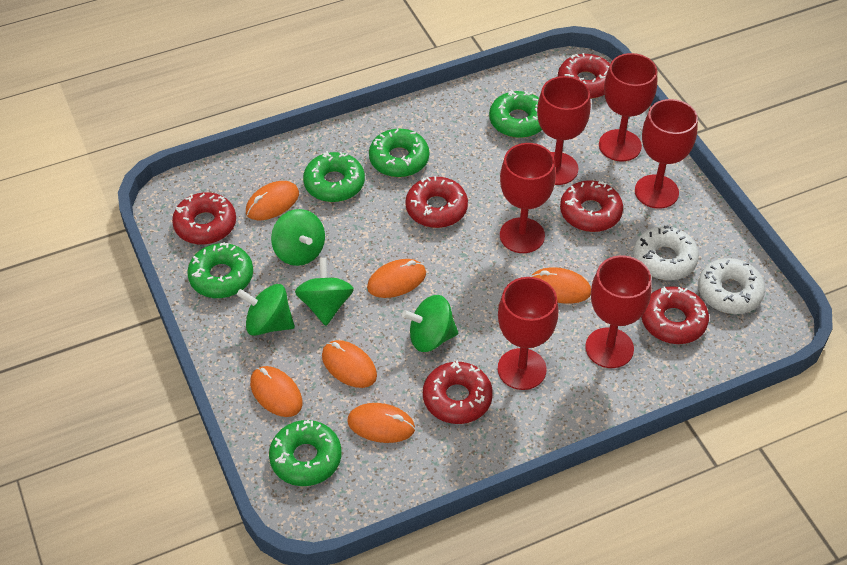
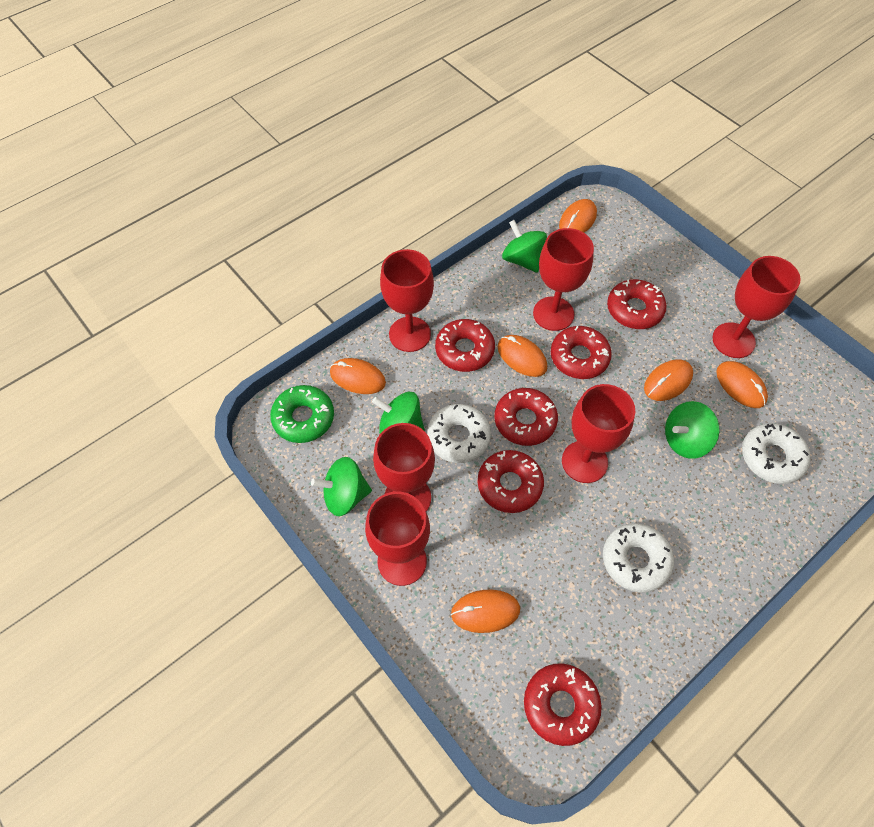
green donut: [187,242,253,298] [269,420,341,486] [303,151,365,202] [369,129,429,177] [489,90,542,138] = 5 -> [270,385,334,443] = 1
white donut: [633,225,699,280] [698,258,765,314] = 2 -> [427,404,491,463] [603,523,674,593] [742,423,810,484] = 3

